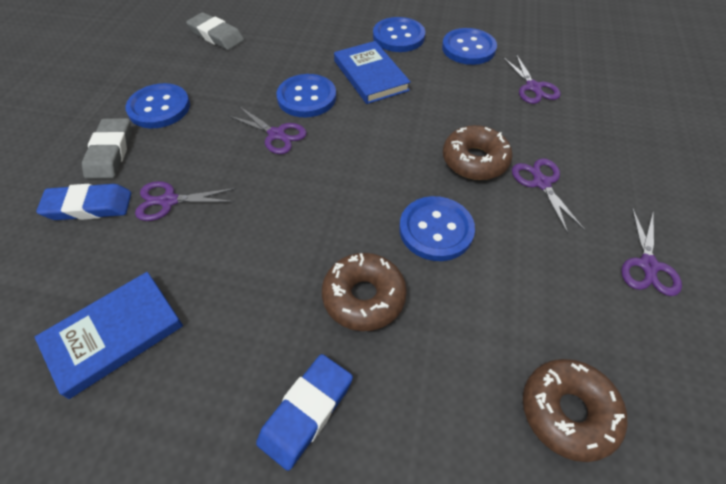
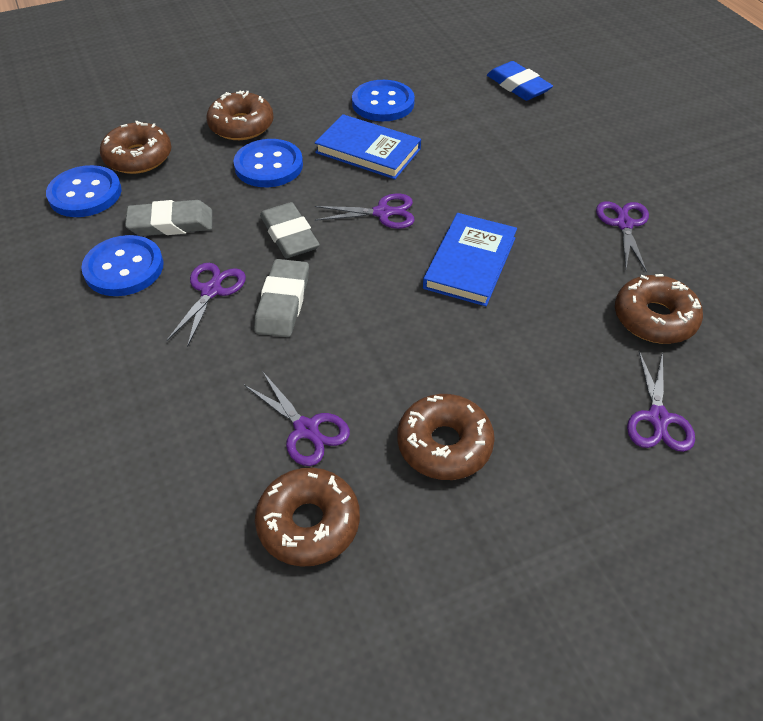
blue button: [125,83,190,128] [276,74,336,117] [373,17,425,52] [399,196,475,261] [442,28,497,65] = 5 -> [46,165,122,217] [81,235,164,296] [234,139,303,187] [352,80,415,121] = 4
blue eraser: [36,184,131,220] [256,354,353,471] = 2 -> [487,61,553,101] = 1
brown donut: [322,253,407,331] [443,125,513,180] [523,359,627,462] = 3 -> [100,121,171,174] [207,90,274,140] [255,468,360,567] [397,394,495,480] [615,274,703,344] = 5
grey eraser: [82,118,132,179] [186,12,244,50] = 2 -> [125,200,212,236] [254,259,309,337] [260,202,320,258] = 3

